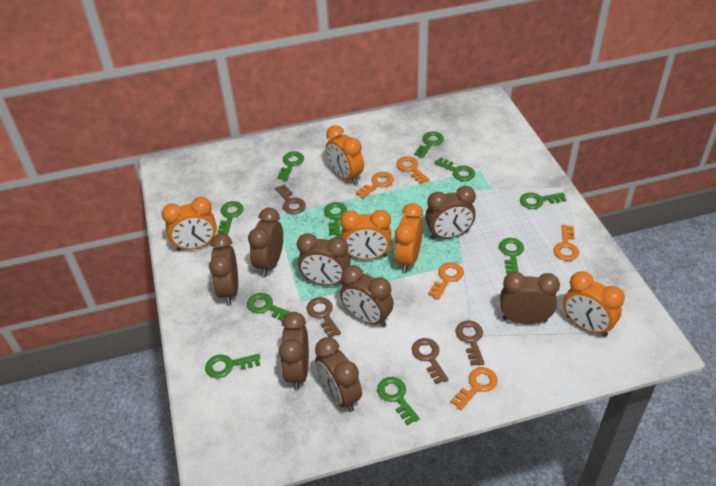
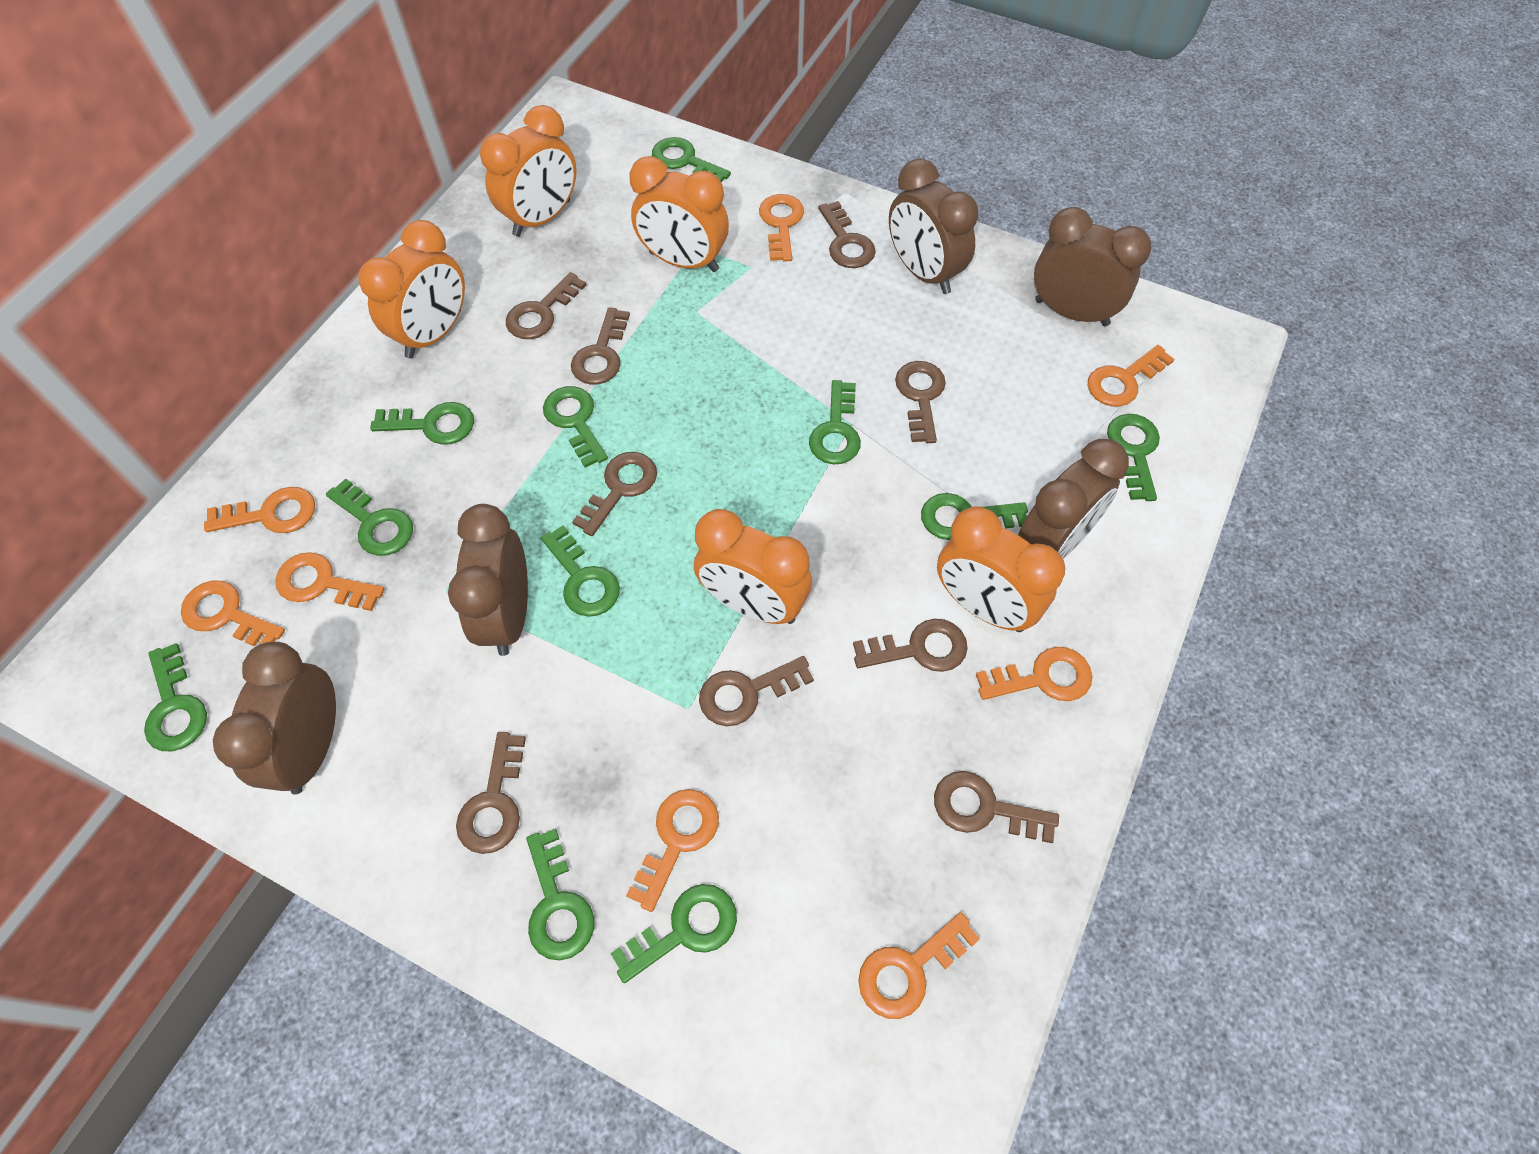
brown clock: [209,233,238,305] [248,208,283,277] [279,312,309,390] [297,233,351,285] [315,337,362,412] [340,265,394,327] [425,186,476,240] [500,272,560,324] = 8 -> [213,642,336,795] [448,504,528,656] [889,158,978,294] [1018,439,1129,559] [1034,207,1152,326] = 5
brown key: [275,184,306,214] [306,297,341,338] [412,338,448,384] [456,320,485,366] = 4 -> [456,732,526,854] [506,272,586,339] [571,307,630,384] [572,452,657,536] [699,656,814,726] [818,201,876,268] [853,619,968,672] [895,361,946,443] [934,771,1059,843] = 9
green key: [205,354,260,378] [217,201,244,235] [247,293,290,321] [277,151,304,181] [324,202,347,236] [377,377,420,425] [414,131,444,158] [434,157,475,181] [499,238,524,274] [520,192,566,209] = 10 -> [144,643,207,751] [326,478,413,556] [370,402,474,445] [526,829,594,960] [541,526,620,617] [543,386,608,468] [610,884,737,983] [652,137,731,182] [809,380,861,464] [921,493,1028,540] [1107,414,1160,501] = 11
orange key: [356,172,394,199] [396,156,429,184] [428,262,464,300] [451,367,498,410] [554,225,579,261] = 5 -> [181,580,285,647] [204,487,315,533] [275,552,384,611] [626,789,719,912] [759,194,804,262] [858,912,980,1019] [976,647,1092,701] [1088,345,1174,406] = 8

